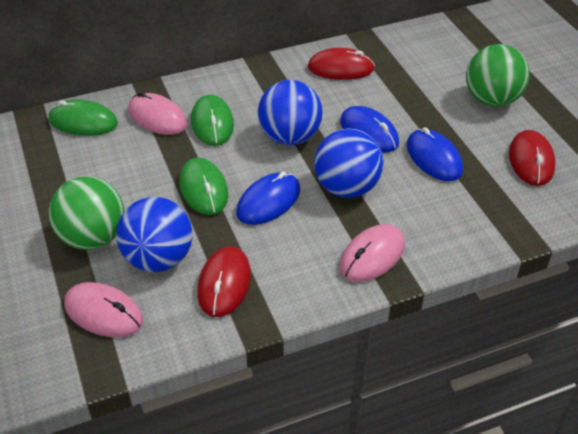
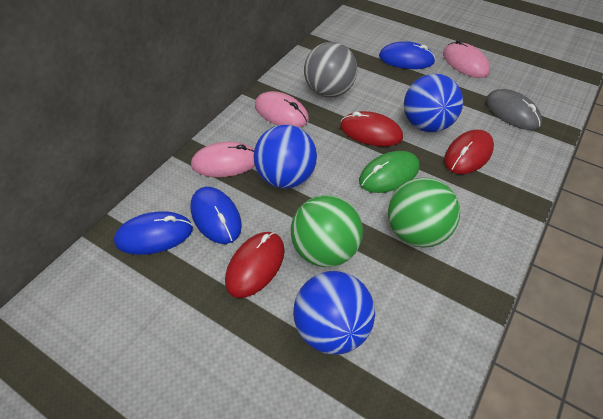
green mouse: [49,100,118,136] [179,158,228,215] [191,95,234,146] = 3 -> [359,151,420,193] = 1
grey ball: none = 0 -> [304,42,357,98] = 1
grey mouse: none = 0 -> [486,89,542,130] = 1

